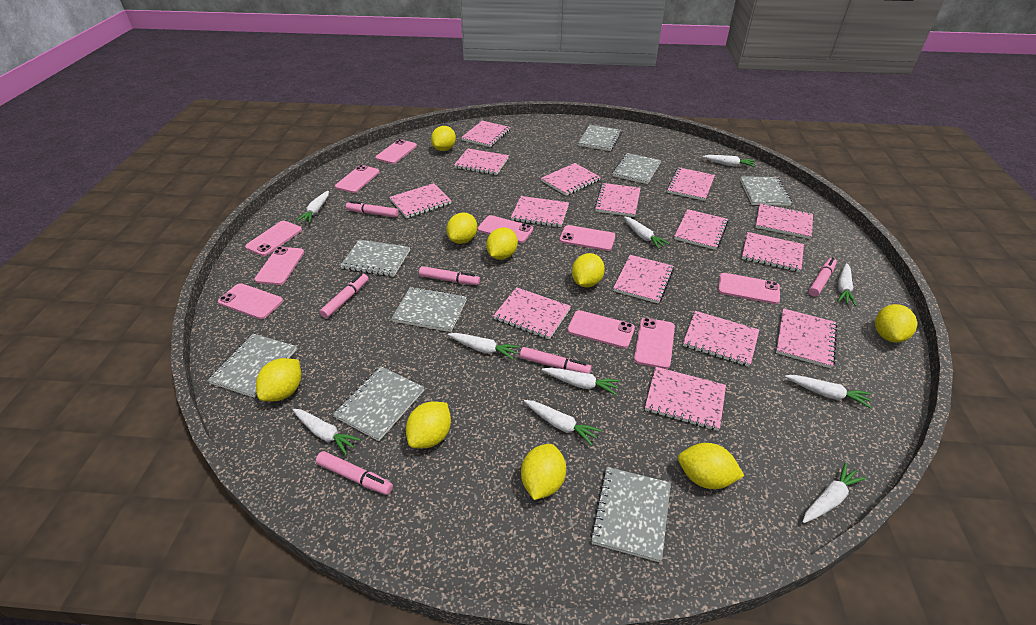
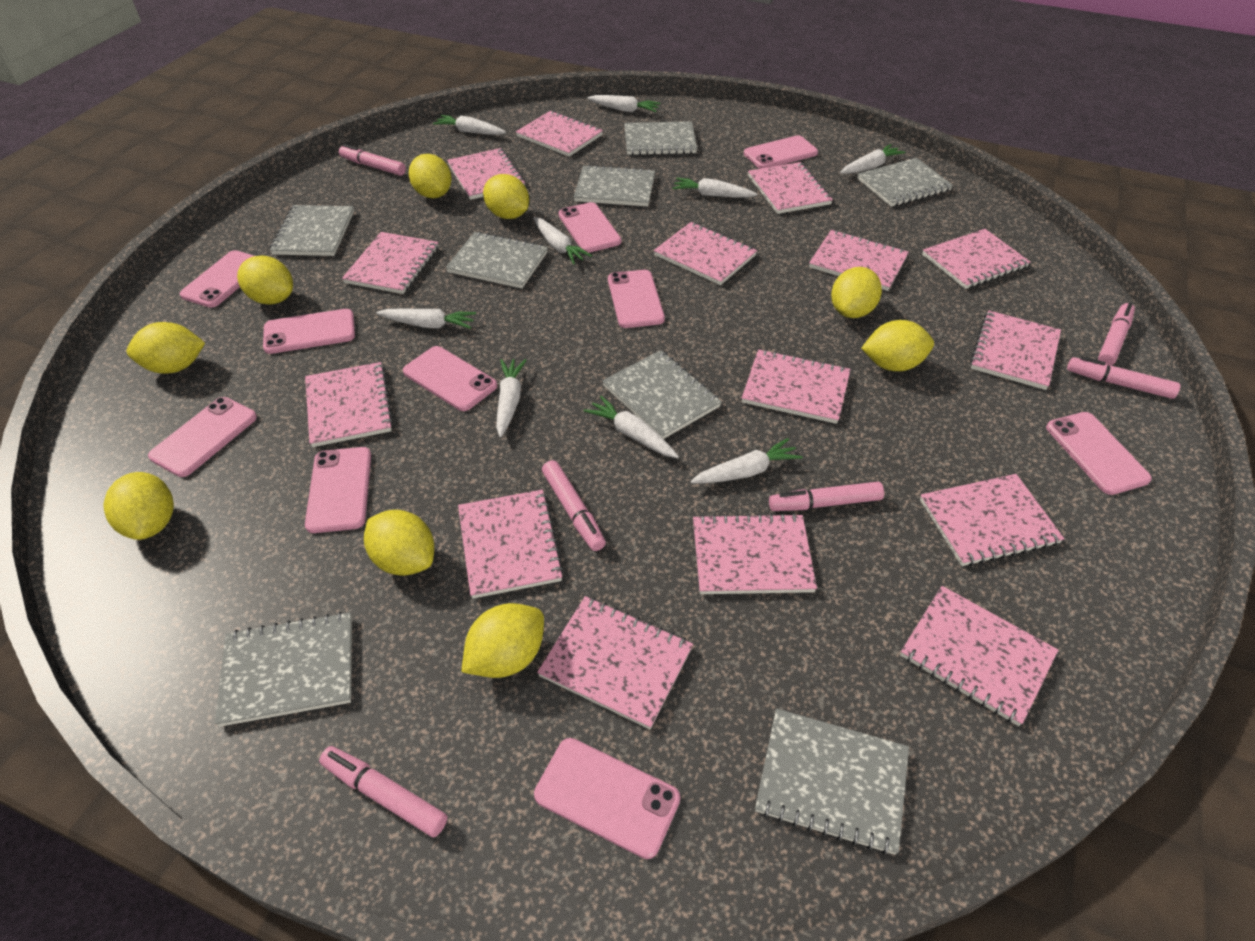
white carrot: [293,409,361,455] [297,191,329,223] [448,333,519,360] [524,400,602,446] [542,367,620,395] [624,216,670,249] [702,155,755,167] [785,375,871,408] [803,462,866,523] [837,263,856,306] = 10 -> [376,308,476,329] [433,115,506,135] [496,359,527,437] [533,217,592,264] [583,396,679,458] [587,95,660,112] [672,177,757,198] [690,438,802,483] [840,144,905,174] = 9

